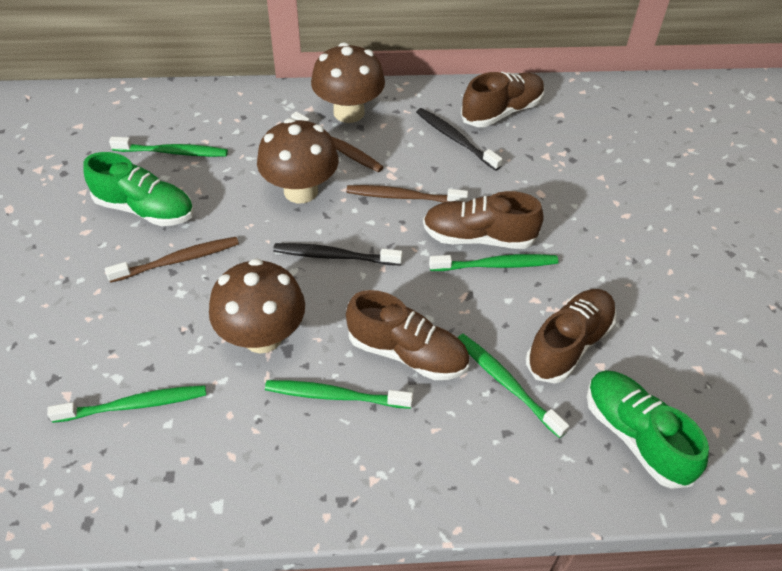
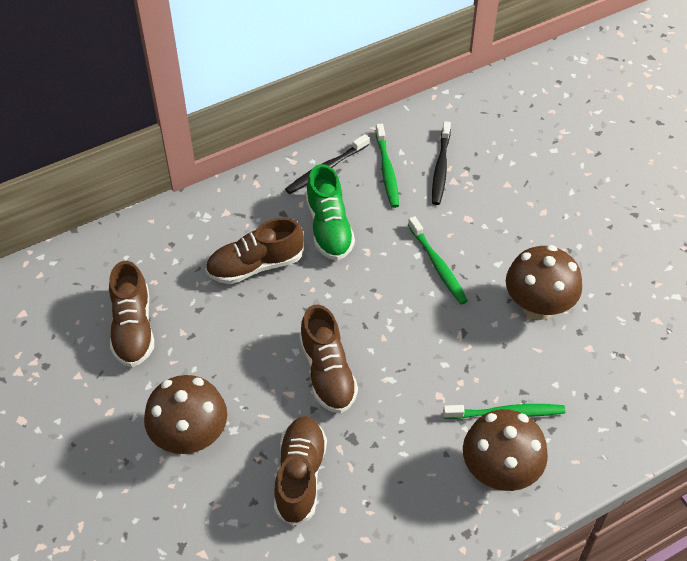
brown toothbrush: [105,237,239,283] [291,111,383,172] [346,185,468,203] = 3 -> none = 0
green shoe: [83,152,194,226] [587,370,709,489] = 2 -> [306,164,355,261] = 1
green toothbrush: [47,385,206,423] [109,137,228,157] [265,380,413,409] [429,254,559,271] [457,334,569,438] = 5 -> [375,124,399,208] [408,216,468,304] [443,404,565,419] = 3

